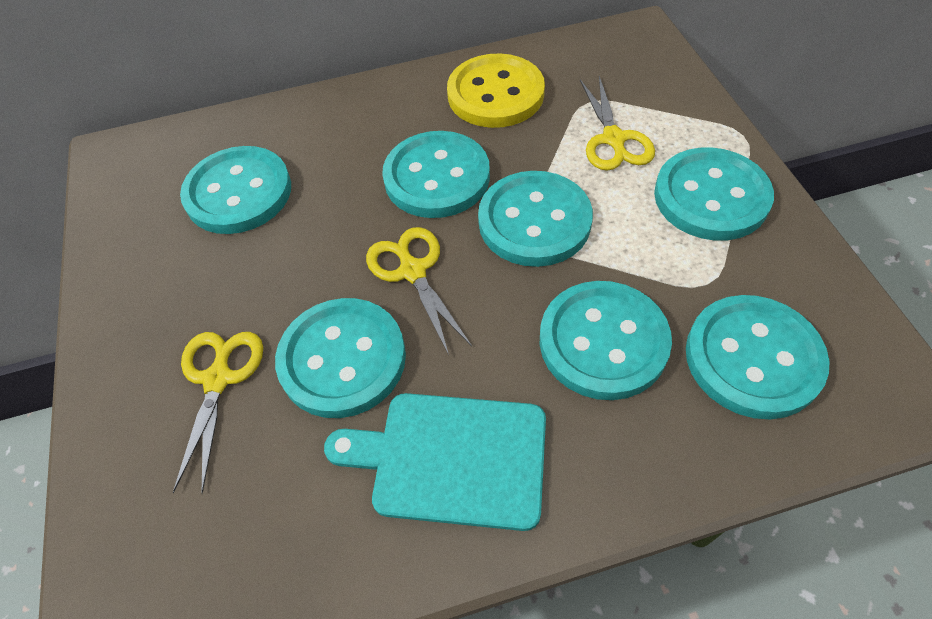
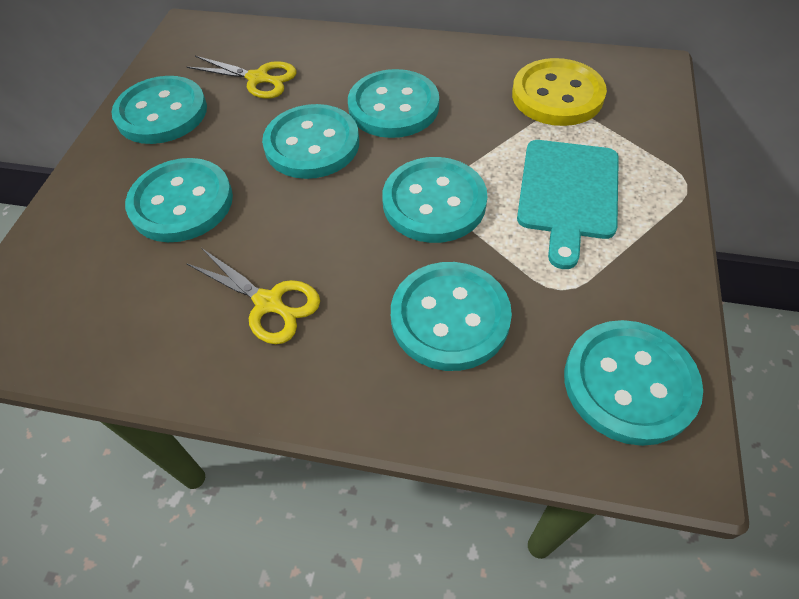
yellow scissors: [173,332,263,494] [366,227,472,355] [580,76,655,171] = 3 -> [186,248,320,344] [187,56,297,99] = 2

